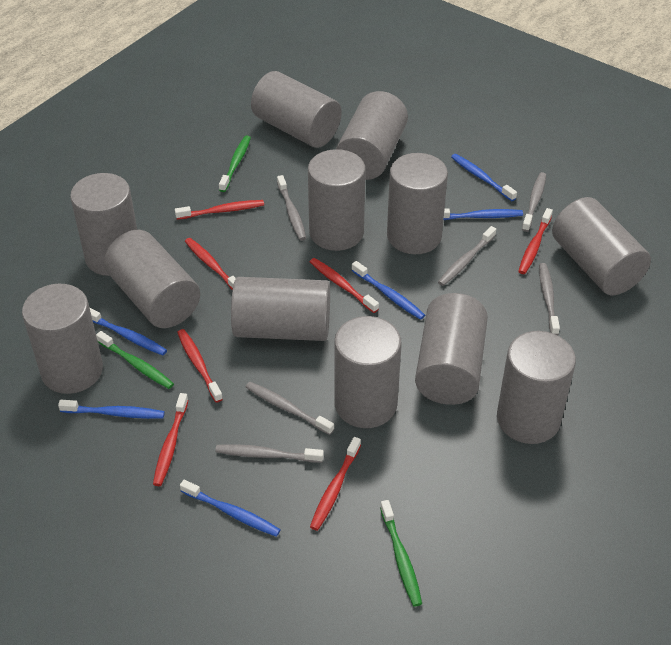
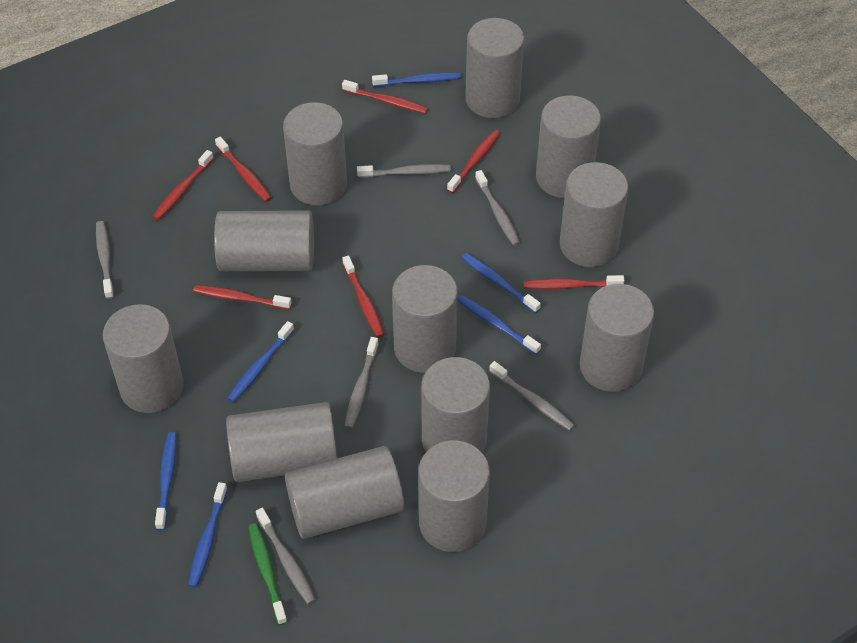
green toothbrush: [96,331,174,389] [219,135,251,192] [380,500,422,607] = 3 -> [248,523,287,625] = 1

